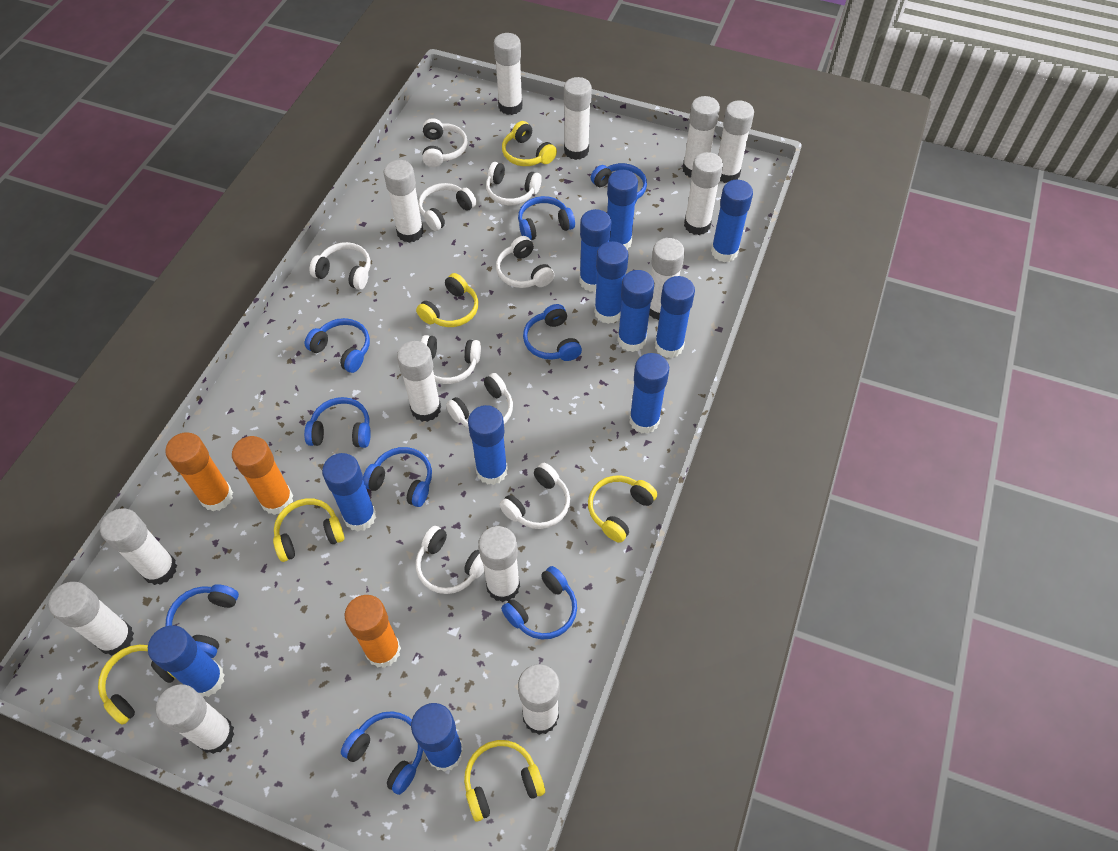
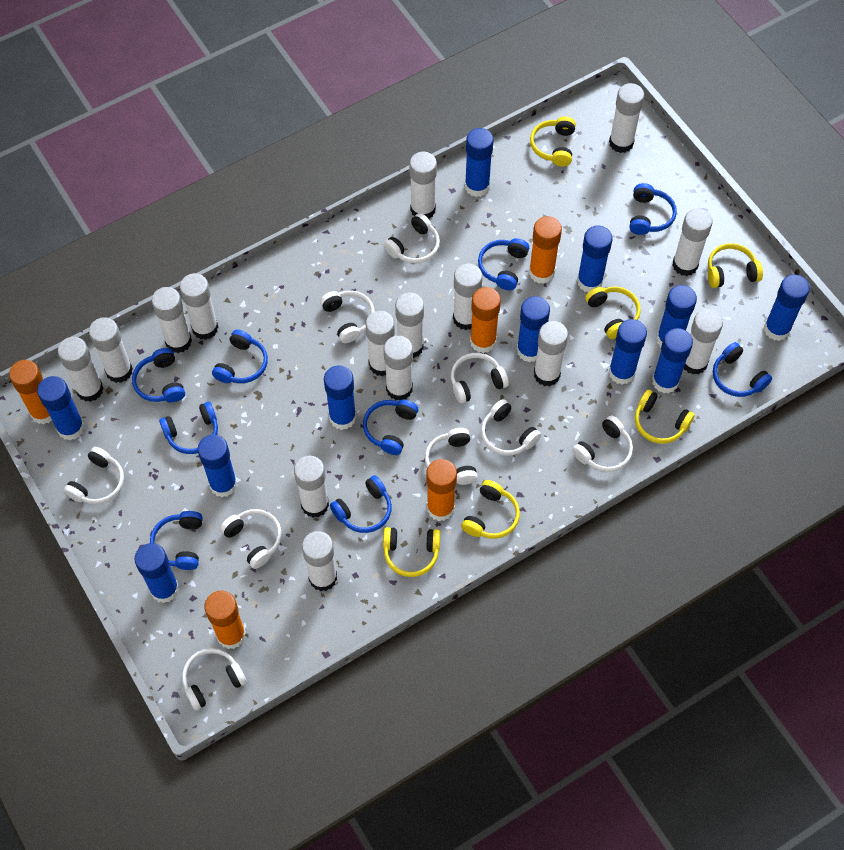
orange glue stick: [165,432,233,511] [232,436,293,515] [345,595,401,668] = 3 -> [9,360,52,424] [204,591,246,649] [426,459,457,521] [470,287,501,353] [529,216,562,284] = 5
white glue stick: [49,582,134,656] [100,509,177,585] [156,684,234,754] [383,160,424,243] [397,341,441,422] [478,526,520,602] [494,33,523,115] [518,664,560,735] [564,77,592,160] [649,238,685,320] [683,96,720,177] [684,152,723,235] [718,100,754,183] = 13 -> [58,337,103,402] [89,317,133,383] [152,287,192,353] [180,273,218,340] [294,456,329,518] [302,531,337,591] [366,311,395,376] [384,336,413,400] [395,293,424,358] [409,151,437,219] [453,264,483,330] [534,321,568,386] [609,83,644,153] [672,208,713,276] [684,309,723,374] = 15

